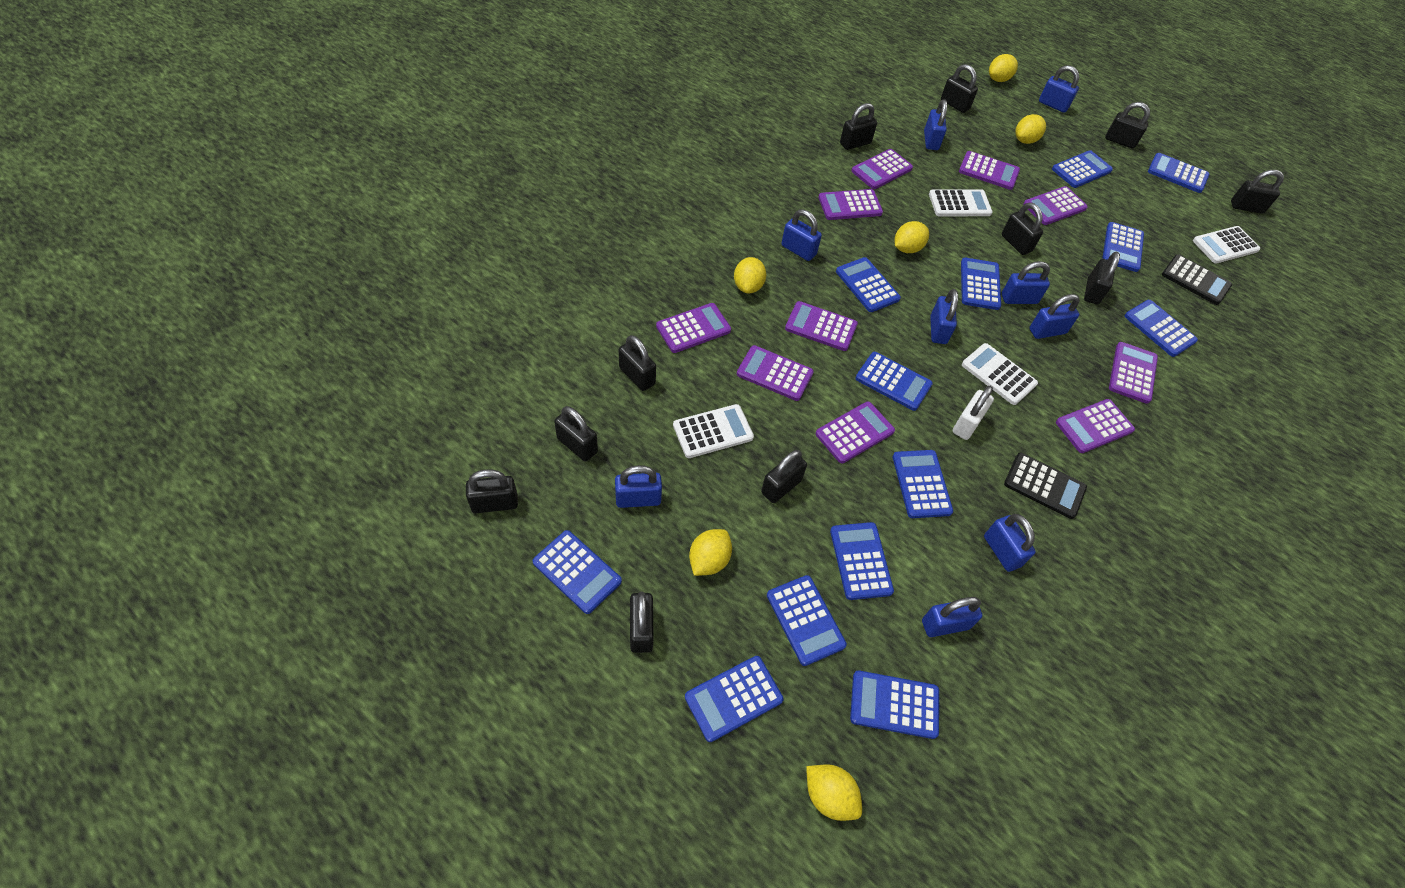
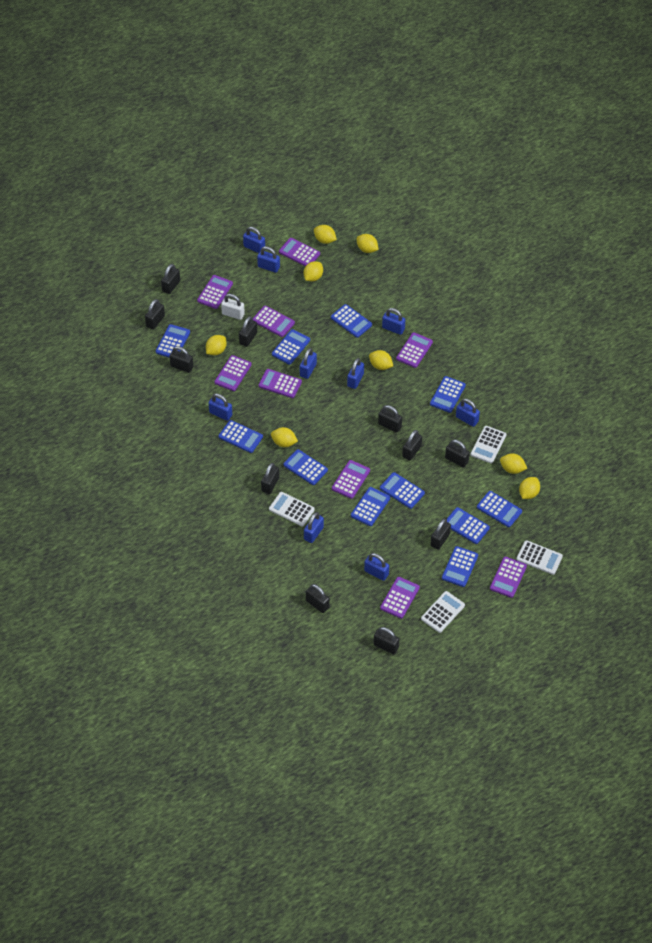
black calculator: [1004,453,1087,519] [1162,254,1232,305] = 2 -> none = 0
blue calculator: [532,530,622,614] [685,656,784,742] [767,575,847,666] [830,522,894,600] [836,257,901,312] [850,670,939,739] [855,352,933,411] [892,450,953,518] [961,258,1001,310] [1052,150,1113,188] [1102,222,1144,272] [1125,300,1198,357] [1148,153,1209,193] = 13 -> [156,324,190,358] [219,420,263,453] [272,329,310,365] [283,449,328,485] [331,304,372,338] [351,487,390,526] [380,472,425,509] [430,376,466,413] [442,546,478,587] [446,507,490,544] [477,491,522,527] = 11
purple calculator: [656,303,731,353] [737,345,814,401] [785,301,858,351] [815,401,895,464] [818,189,883,220] [851,149,913,189] [959,151,1020,190] [1023,186,1088,225] [1056,399,1135,453] [1109,342,1158,404] = 10 -> [197,275,233,309] [214,355,252,391] [253,306,295,337] [258,369,302,398] [279,238,320,266] [332,460,370,499] [380,577,420,619] [396,332,433,368] [490,557,527,598] = 9
yellow lemon: [689,529,732,576] [734,257,766,293] [806,764,862,821] [895,221,929,253] [989,54,1018,82] [1015,114,1046,144] = 6 -> [206,335,227,355] [271,427,298,447] [304,261,323,282] [314,225,337,244] [357,234,379,253] [369,350,393,370] [500,453,527,474] [519,477,540,499] = 8

